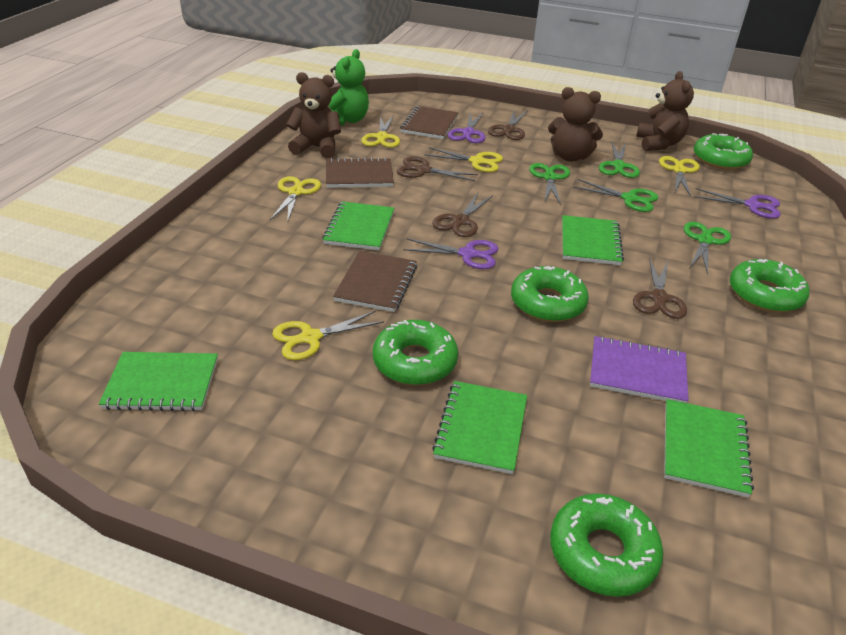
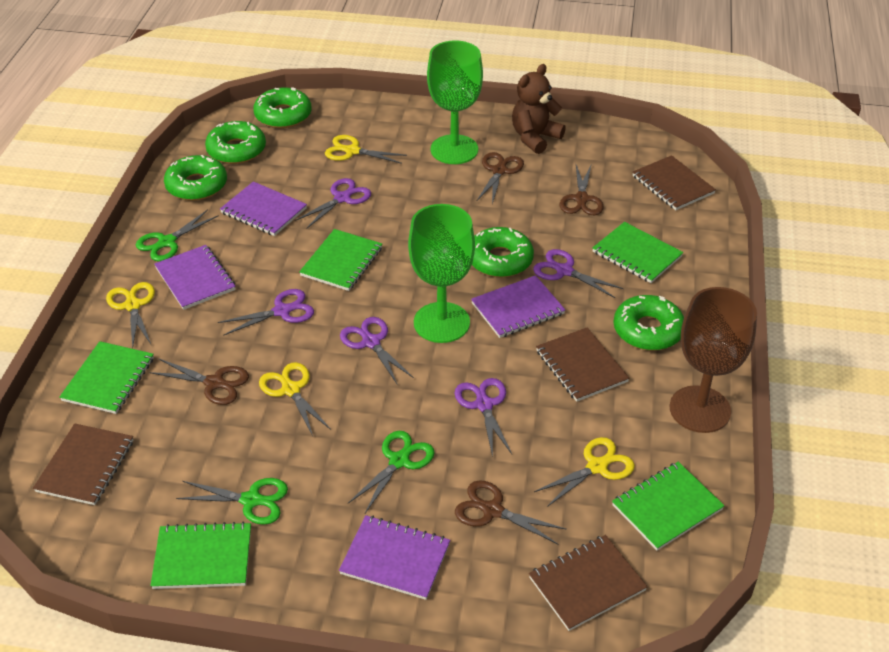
brown goblet: none = 0 -> [670,287,757,433] = 1
brown notebook: [326,157,394,188] [333,251,417,312] [400,106,459,139] = 3 -> [33,424,133,505] [529,535,647,631] [536,327,629,402] [633,155,716,210] = 4
brown teddy bear: [286,72,341,158] [548,87,603,162] [636,71,694,151] = 3 -> [512,64,566,154] = 1
green goblet: none = 0 -> [408,204,475,343] [427,40,483,164] = 2
green scissors: [529,163,570,205] [573,179,659,212] [599,143,640,178] [684,222,731,275] = 4 -> [136,210,219,261] [176,478,288,525] [348,431,435,513] = 3
green teddy bear: [328,49,369,125] = 1 -> none = 0
purple notebook: [590,336,689,403] = 1 -> [154,245,236,310] [220,181,307,236] [339,515,450,600] [471,275,565,338] = 4
purple scissors: [403,239,498,269] [448,112,486,143] [694,188,781,219] = 3 -> [218,289,314,336] [295,178,371,228] [340,317,414,384] [454,378,512,457] [533,249,624,298] = 5
yellow scissors: [270,176,321,223] [272,311,384,360] [361,115,400,148] [424,147,503,172] [659,156,700,197] = 5 -> [106,282,155,348] [259,362,331,436] [325,135,407,164] [534,437,635,507] = 4

